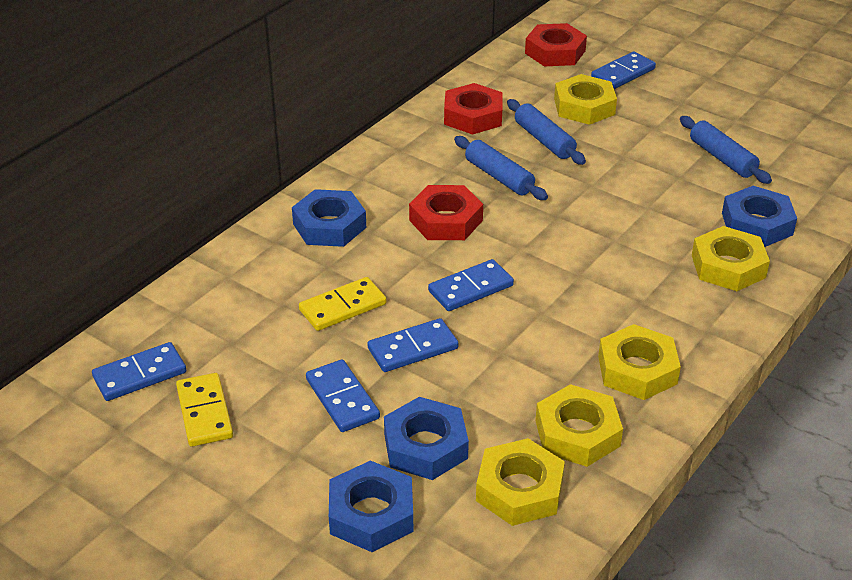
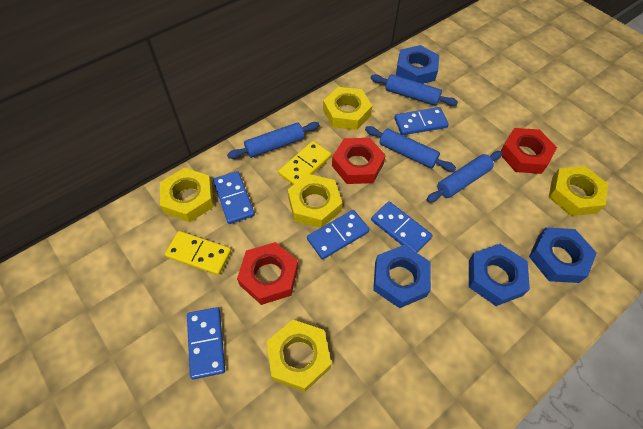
blue rolling pin: [454,136,548,200] [507,99,586,165] [680,116,772,184] = 3 -> [227,122,319,159] [365,126,456,171] [370,74,458,106] [427,151,502,203] = 4

